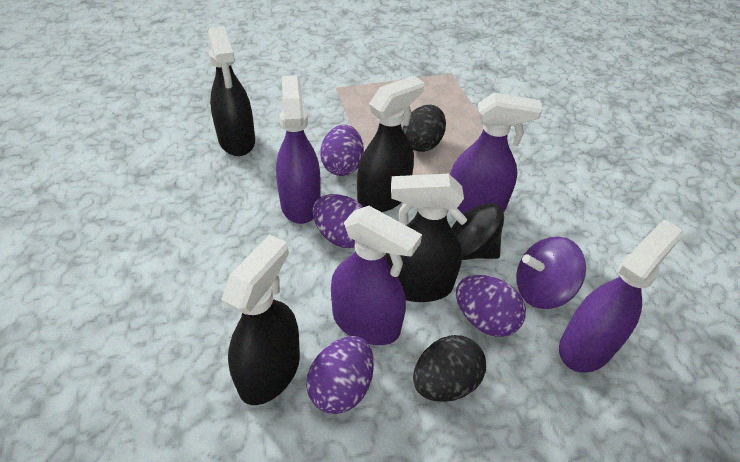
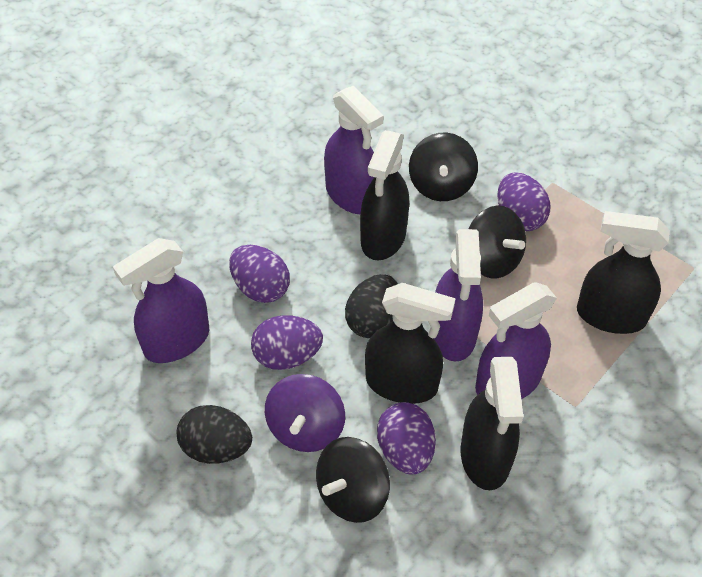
black spinning top: [448,203,504,260] = 1 -> [316,437,390,523] [409,133,478,201] [469,205,526,279] = 3

